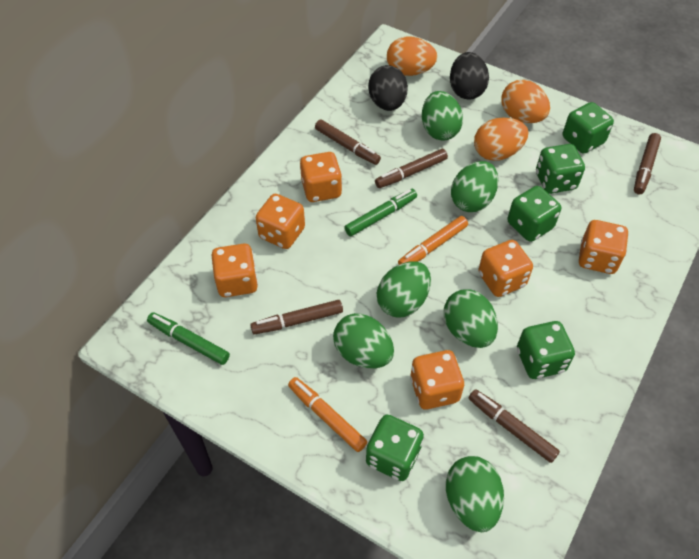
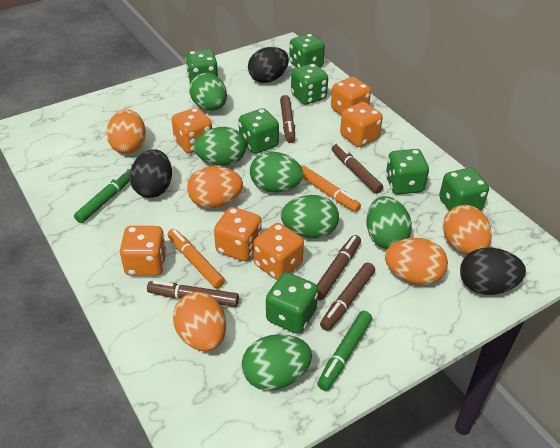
black egg: [368,65,408,111] [450,52,489,100] = 2 -> [130,149,172,198] [248,47,289,83] [460,248,526,295] = 3
green dice: [366,415,424,481] [507,186,561,242] [517,321,575,379] [536,144,585,194] [563,102,614,154] = 5 -> [185,49,218,84] [239,108,279,154] [266,272,318,334] [289,34,325,68] [291,63,328,105] [386,149,429,195] [439,168,489,211] = 7
orange egg: [387,36,437,76] [474,118,528,161] [501,80,550,123] = 3 -> [106,109,146,154] [173,292,226,351] [187,166,243,208] [385,238,448,285] [443,205,492,255] = 5

